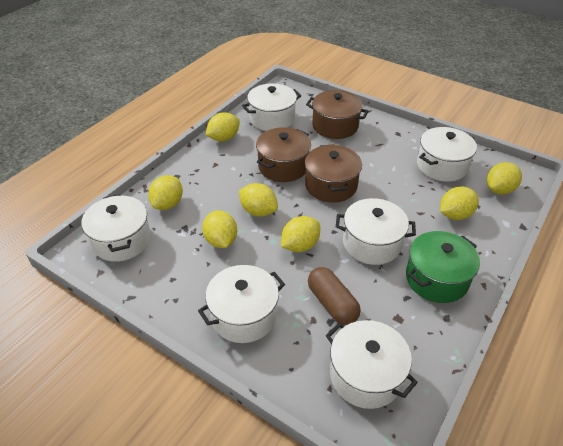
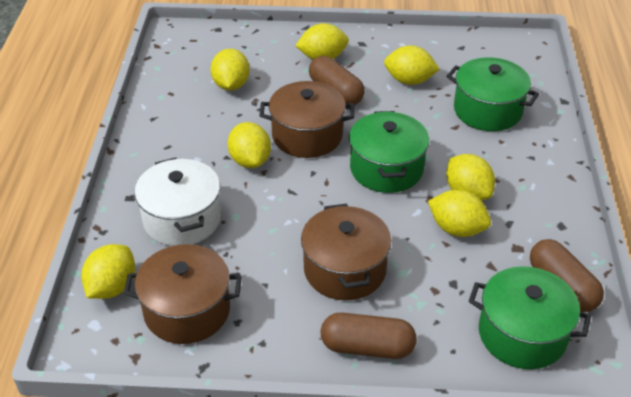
brown capsule: [308,267,361,325] = 1 -> [309,56,365,105] [321,313,417,359] [530,239,604,312] = 3
green pot: [406,231,480,303] = 1 -> [349,111,429,193] [447,57,539,131] [469,266,591,369] = 3
white pot: [81,194,151,262] [198,265,285,343] [242,83,301,131] [326,320,418,409] [336,198,416,265] [417,127,477,182] = 6 -> [135,157,221,246] = 1

